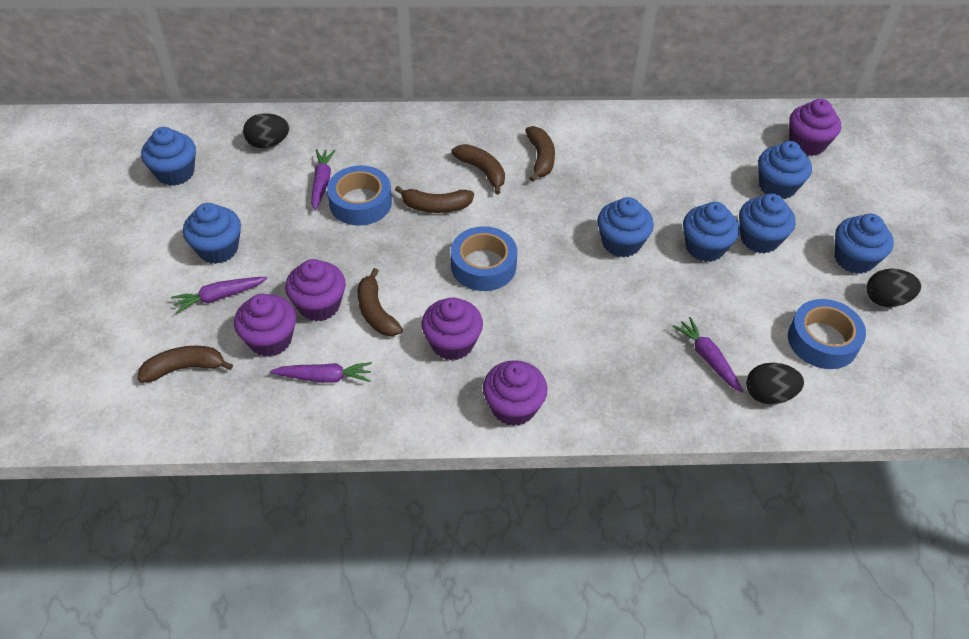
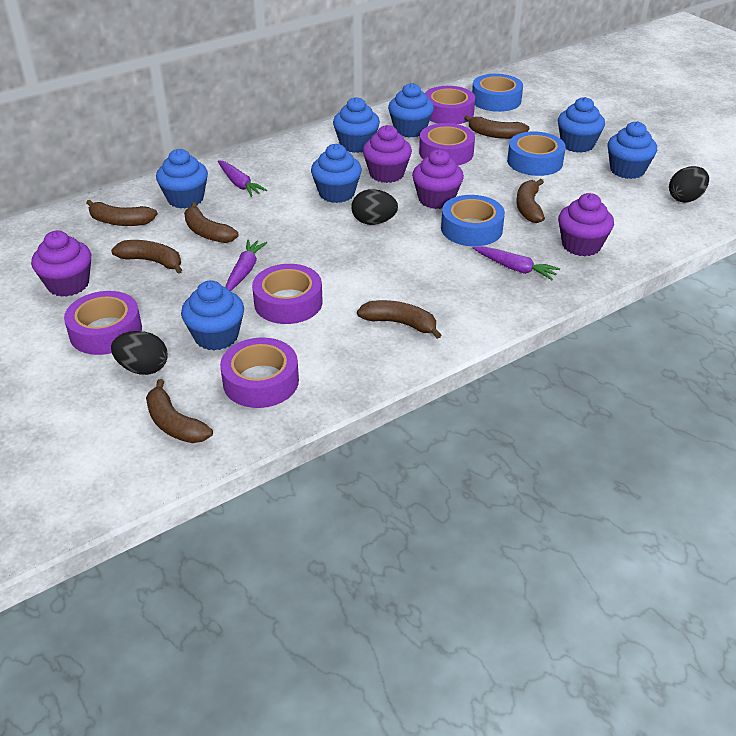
brown banana: [138,346,233,383] [358,268,403,337] [395,186,474,213] [451,144,505,194] [525,126,555,182] = 5 -> [86,200,158,226] [111,240,182,274] [146,379,213,443] [184,202,238,243] [357,300,441,339] [464,115,529,139] [516,179,545,223] = 7
purple carrot: [171,277,268,313] [270,362,372,383] [311,149,336,211] [673,317,743,392] = 4 -> [218,160,267,197] [226,239,267,291] [473,246,560,280] = 3
purple cupcake: [234,294,296,357] [285,259,346,322] [421,297,483,360] [483,360,548,426] [789,99,841,156] = 5 -> [31,231,91,297] [363,125,412,183] [412,149,464,209] [558,193,614,256] = 4
purple tape: none = 0 -> [64,291,142,355] [220,338,299,408] [252,264,323,324] [419,123,475,165] [425,86,475,124] = 5

